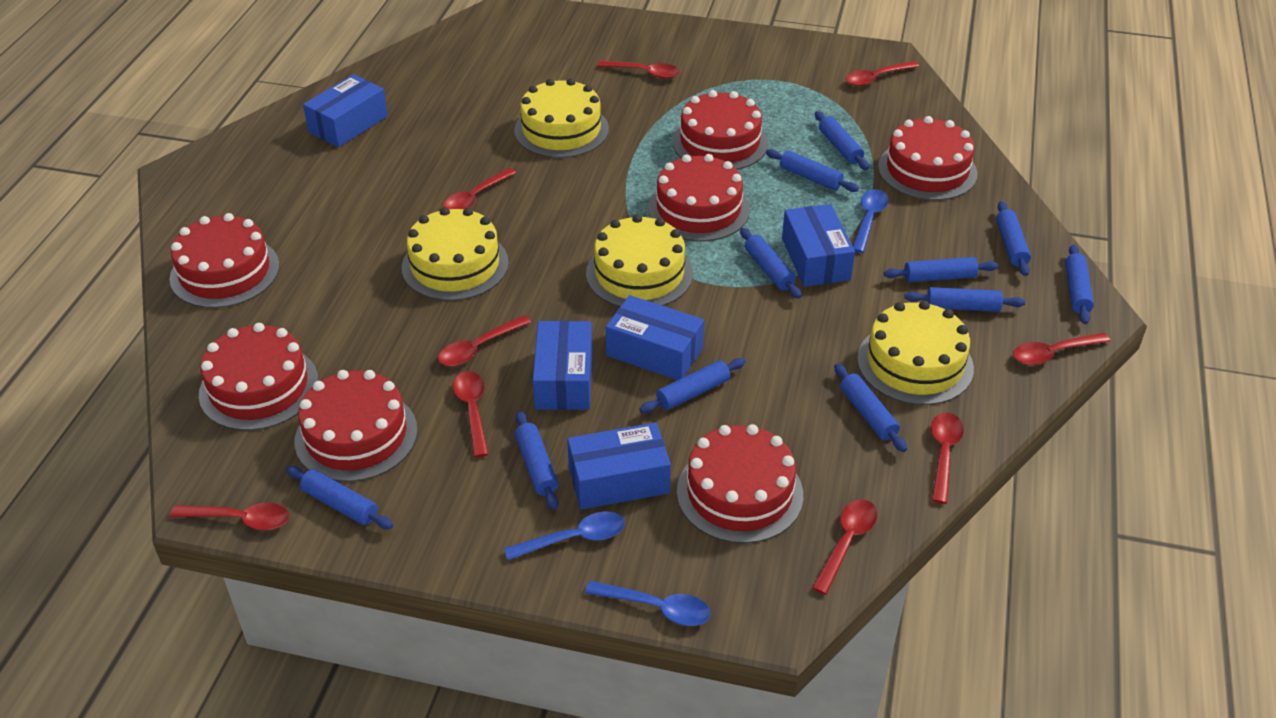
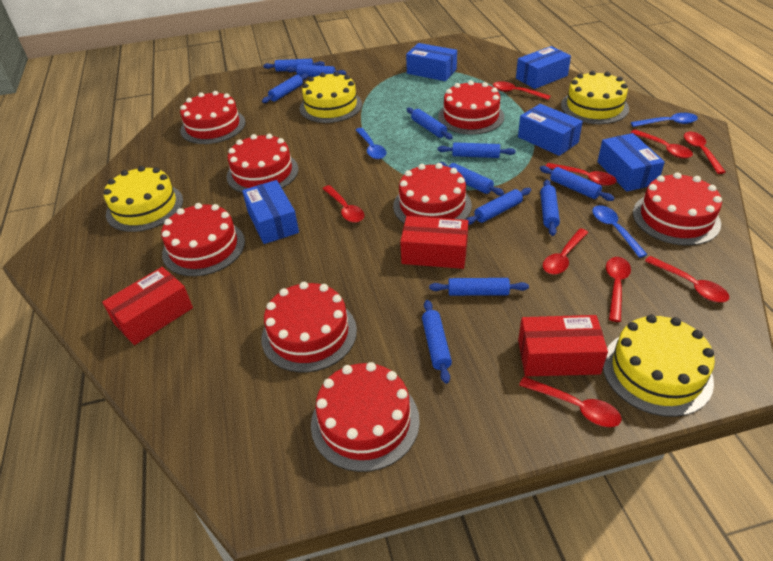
red box: none = 0 -> [102,267,193,345] [400,216,468,269] [518,315,608,376] = 3
red cake: [169,213,280,308] [199,323,318,431] [295,370,417,482] [648,154,750,242] [672,90,768,170] [677,424,803,544] [878,116,977,200] = 7 -> [161,203,245,276] [180,91,245,144] [227,134,298,193] [261,282,357,372] [311,362,420,472] [393,163,472,224] [438,80,504,135] [633,172,722,245] = 8

